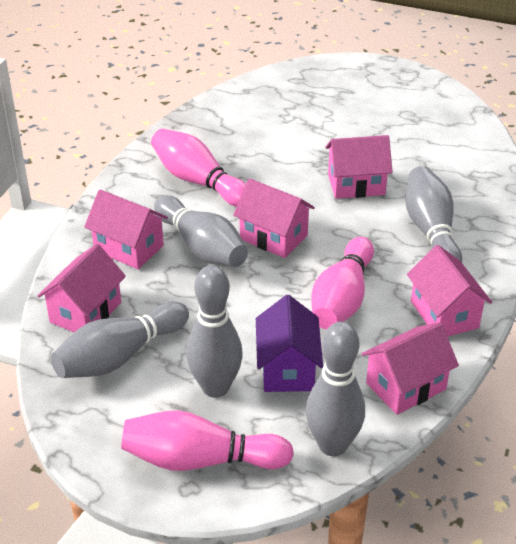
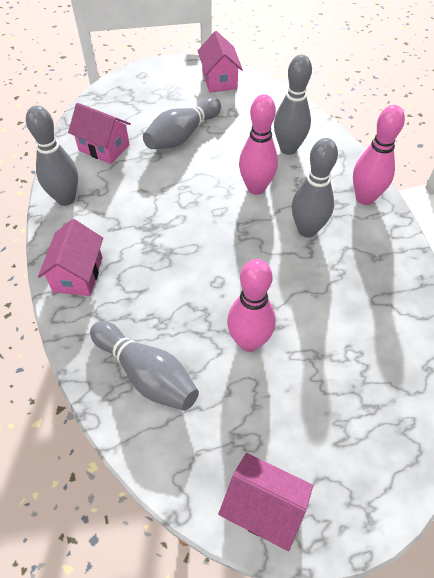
pink house: [37,244,126,332] [84,189,168,269] [233,178,315,258] [325,135,393,199] [362,322,459,415] [407,245,492,337] = 6 -> [38,219,103,296] [68,103,131,164] [198,31,243,93] [218,453,313,551] = 4
purple house: [256,295,323,392] = 1 -> none = 0

